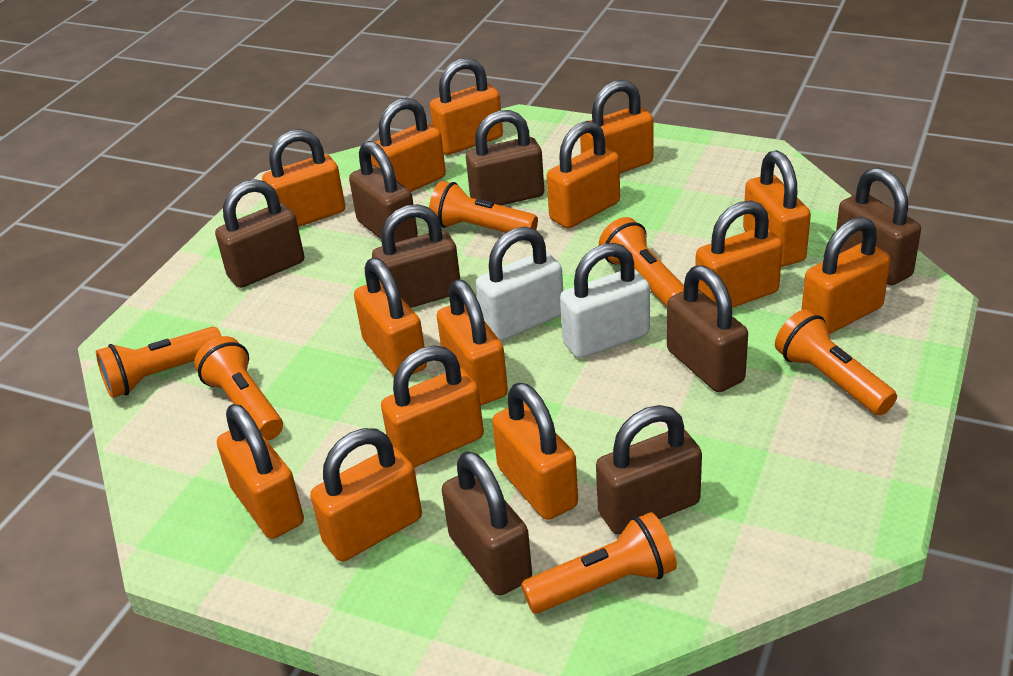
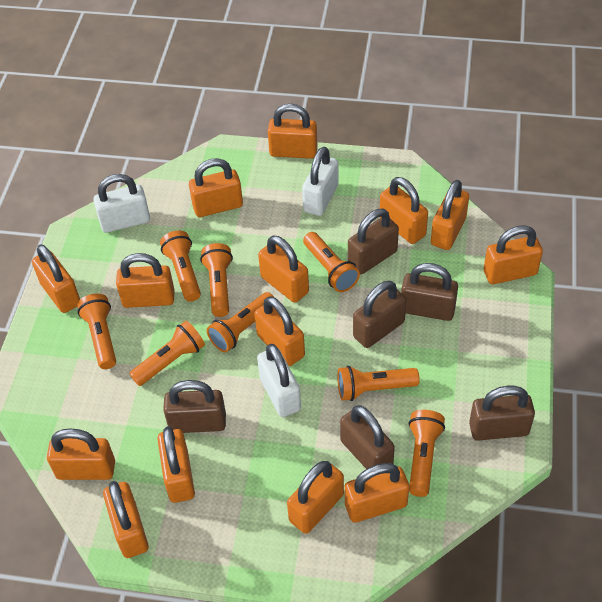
brown padlock: [215,179,304,288] [349,141,418,243] [372,204,460,308] [442,451,532,596] [466,110,544,206] [596,405,702,535] [667,265,748,392] [836,167,921,285] = 8 -> [163,380,226,433] [340,405,395,469] [348,209,399,274] [353,281,406,348] [401,263,458,321] [469,386,535,441] = 6
orange flashlight: [96,327,221,398] [194,336,283,441] [429,181,538,233] [521,512,677,614] [599,217,684,307] [775,309,897,415] = 6 -> [77,293,116,369] [129,321,205,386] [160,230,201,302] [200,243,233,317] [207,292,274,352] [303,232,360,292] [337,366,420,401] [408,410,445,497] = 8
white padlock: [476,226,563,341] [560,243,650,358] = 2 -> [93,174,150,233] [257,344,301,417] [302,147,339,216] = 3

